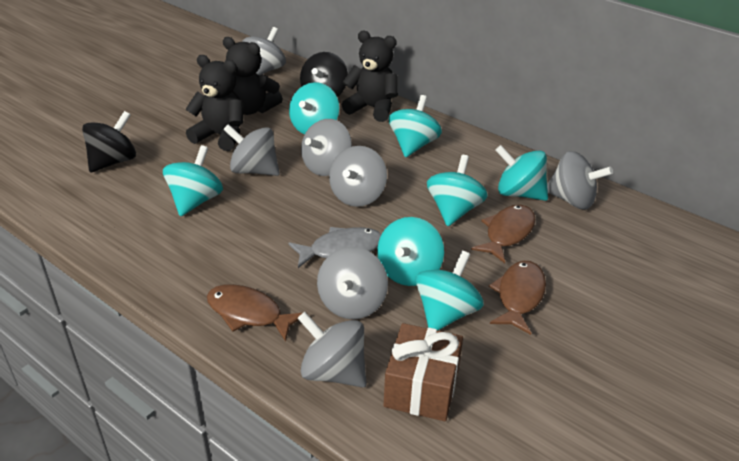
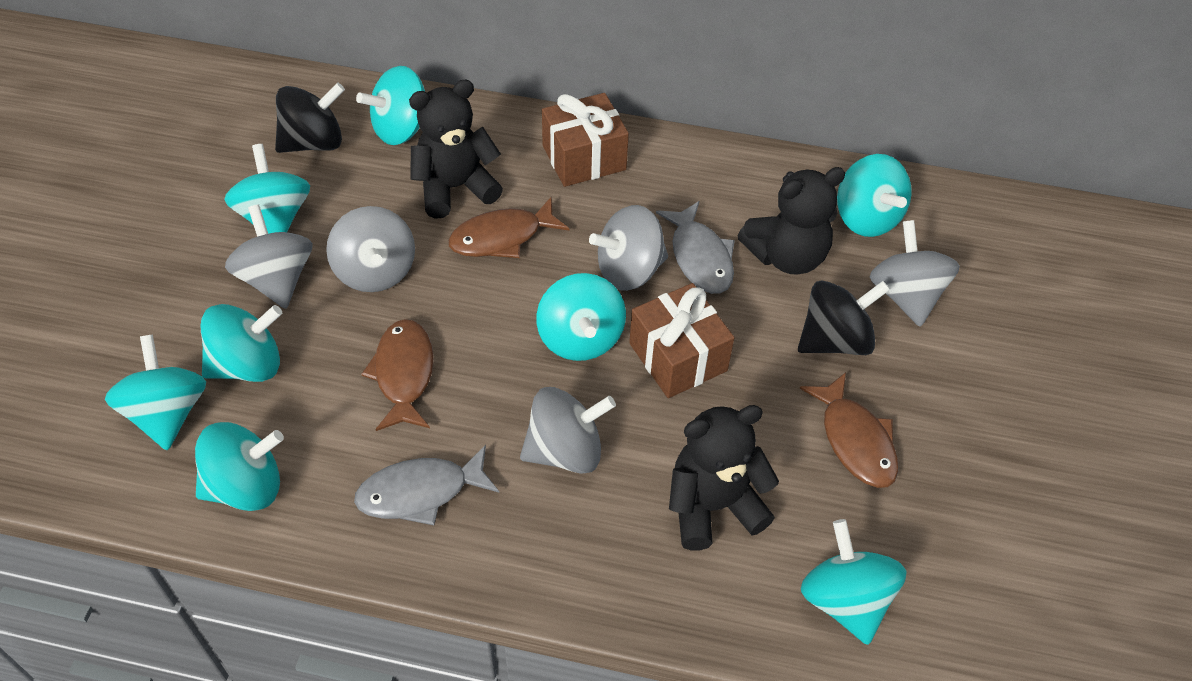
brown gift: [384,323,463,421] = 1 -> [542,93,629,187] [629,283,734,398] = 2
grey fish: [289,227,381,268] = 1 -> [354,445,499,525] [656,201,735,294] = 2
grey spinning top: [223,124,280,176] [242,27,286,75] [298,312,367,388] [301,119,352,176] [317,247,388,319] [329,146,387,207] [547,151,613,210] = 7 -> [225,204,313,309] [326,206,415,292] [520,387,616,474] [589,205,668,291] [870,220,960,327] = 5
turquoise spinning top: [163,145,223,217] [289,82,339,134] [377,217,444,286] [389,95,442,157] [415,251,484,330] [427,155,488,226] [495,145,548,201] = 7 -> [105,335,206,450] [195,422,284,511] [201,304,282,382] [224,144,310,234] [356,66,425,145] [536,273,626,361] [801,519,907,645] [837,154,912,237] = 8

